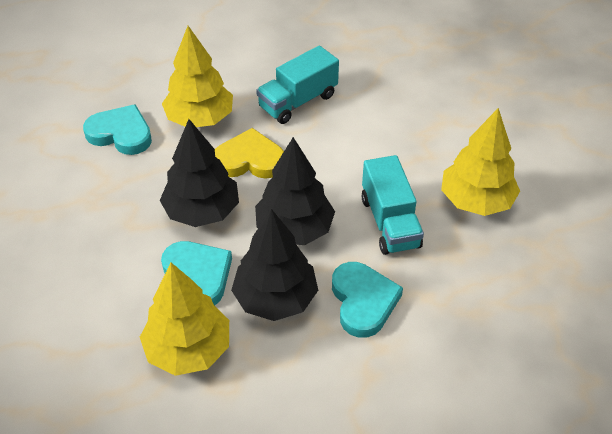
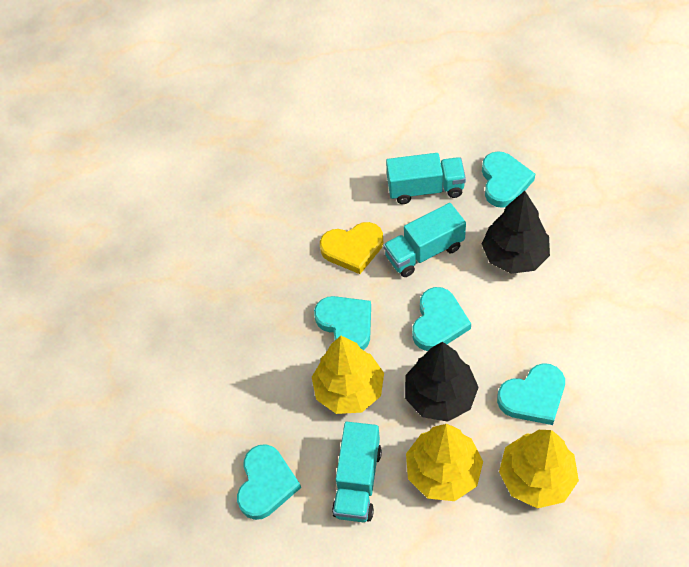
black tree: [160,119,239,227] [231,209,318,321] [255,137,335,245] = 3 -> [405,342,479,422] [482,191,550,274] = 2
turquoise heart: [83,104,152,155] [161,241,232,306] [332,262,403,338] = 3 -> [237,444,301,520] [314,296,371,350] [412,287,471,351] [482,151,535,208] [497,363,565,425] = 5
turquoise truck: [256,45,339,124] [362,155,424,255] = 2 -> [332,422,382,522] [383,203,466,277] [386,153,466,204] = 3

